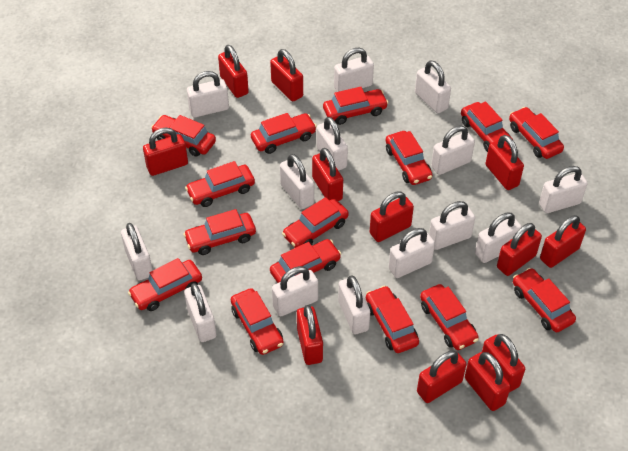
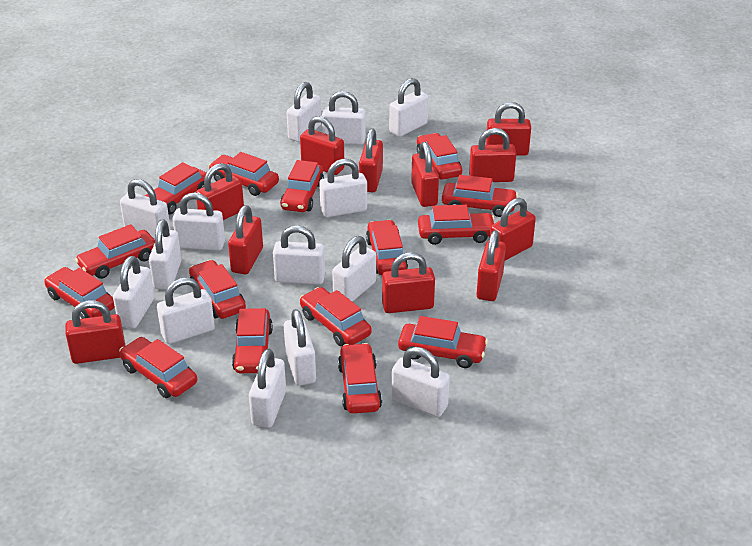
red padlock: [143,127,188,176] [218,45,249,98] [270,49,303,102] [297,305,323,365] [312,148,343,201] [370,192,414,242] [417,350,467,403] [465,352,511,411] [482,334,525,392] [486,135,524,190] [497,223,542,276] [540,215,586,268] = 12 -> [65,300,125,364] [196,163,244,220] [228,205,263,274] [300,116,345,175] [359,128,383,192] [382,252,435,313] [411,142,439,207] [469,128,516,182] [477,230,506,301] [486,102,531,155] [489,198,536,261] = 11

